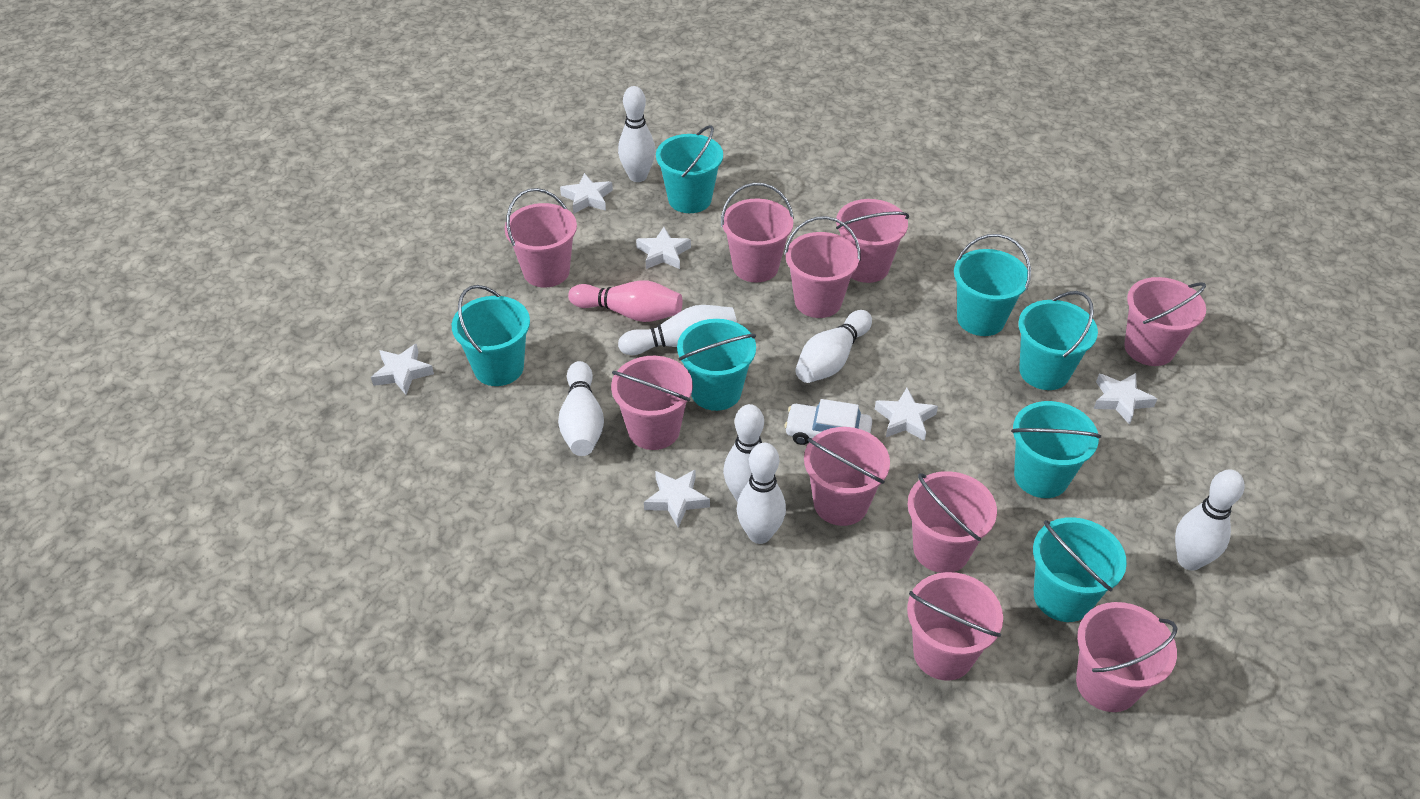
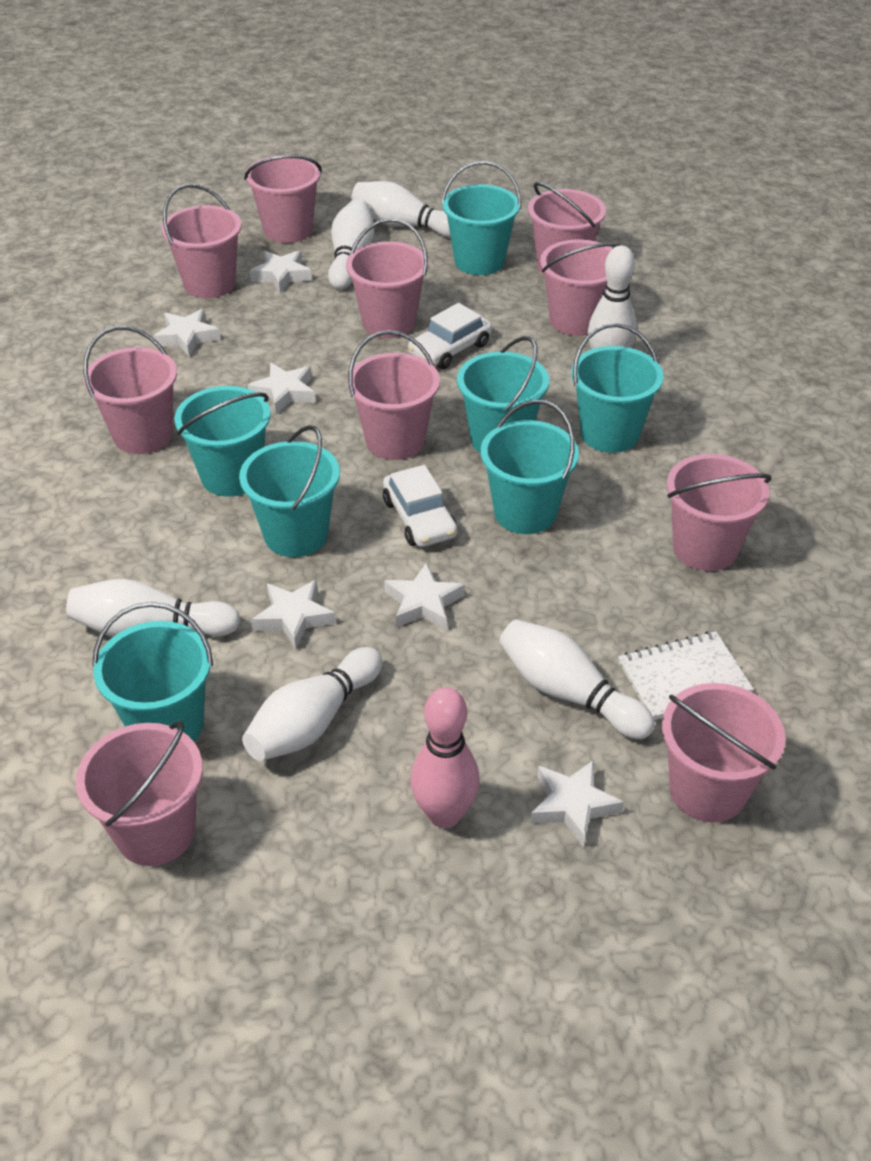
white bowling pin: [558,361,604,456] [618,86,655,182] [618,305,737,355] [723,404,764,502] [737,443,786,544] [795,310,872,383] [1175,469,1244,571] = 7 -> [66,579,240,637] [242,647,383,761] [328,199,374,290] [352,181,451,238] [499,619,655,739] [588,245,637,349] = 6
white car: [784,399,872,445] = 1 -> [383,465,457,547] [408,303,492,369] = 2
white notebook: none = 0 -> [618,631,754,720] = 1

